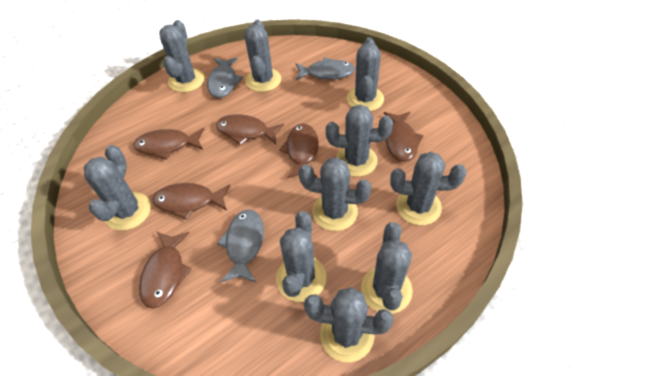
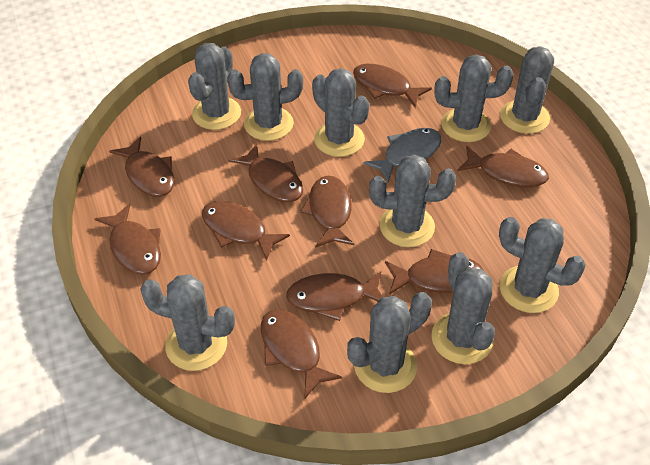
brown fish: [133,128,204,160] [139,231,192,309] [152,183,230,220] [216,114,284,145] [279,124,319,178] [384,112,424,162] = 6 -> [95,204,161,275] [109,137,175,197] [202,201,290,261] [229,143,303,202] [261,309,342,399] [286,272,383,321] [300,176,354,248] [353,64,432,108] [385,249,484,295] [457,146,549,187] = 10
grey fish: [207,57,243,98] [217,209,264,282] [295,57,355,80] = 3 -> [363,128,441,183] = 1

